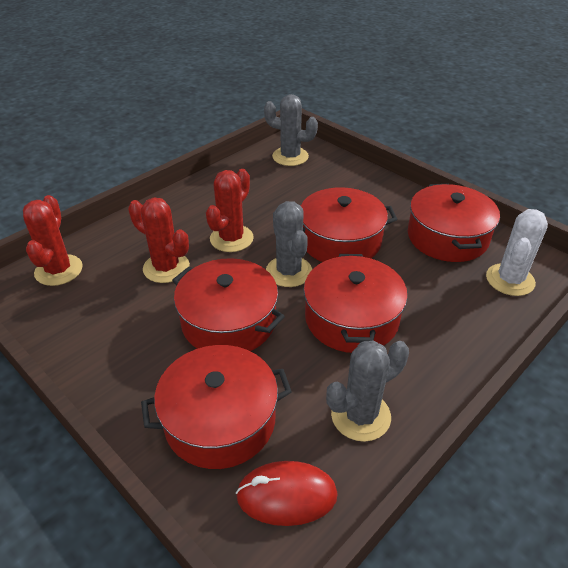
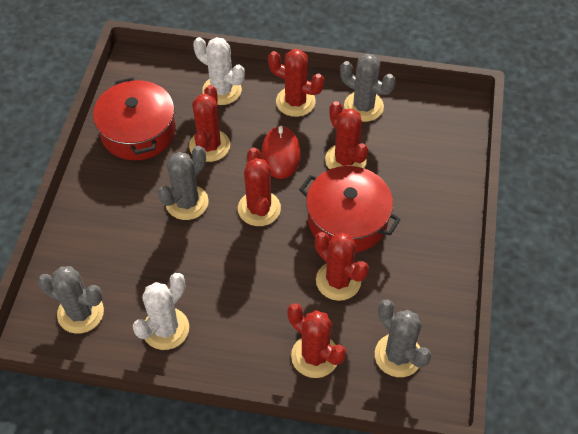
grey cactus: [264,94,318,166] [266,201,312,287] [326,340,409,442] = 3 -> [37,266,104,334] [158,146,209,220] [340,54,396,122] [375,300,432,377] = 4
red cactus: [23,195,83,286] [128,197,190,283] [206,169,254,252] = 3 -> [189,85,230,162] [238,148,281,226] [268,49,324,117] [287,303,346,378] [315,232,369,301] [325,101,368,169] = 6
red pot: [141,345,292,469] [172,258,285,351] [301,187,397,262] [303,254,408,353] [408,183,500,262] = 5 -> [93,77,176,160] [299,166,401,253] = 2
white cactus: [486,209,548,296] = 1 -> [133,273,189,350] [193,37,245,105] = 2

